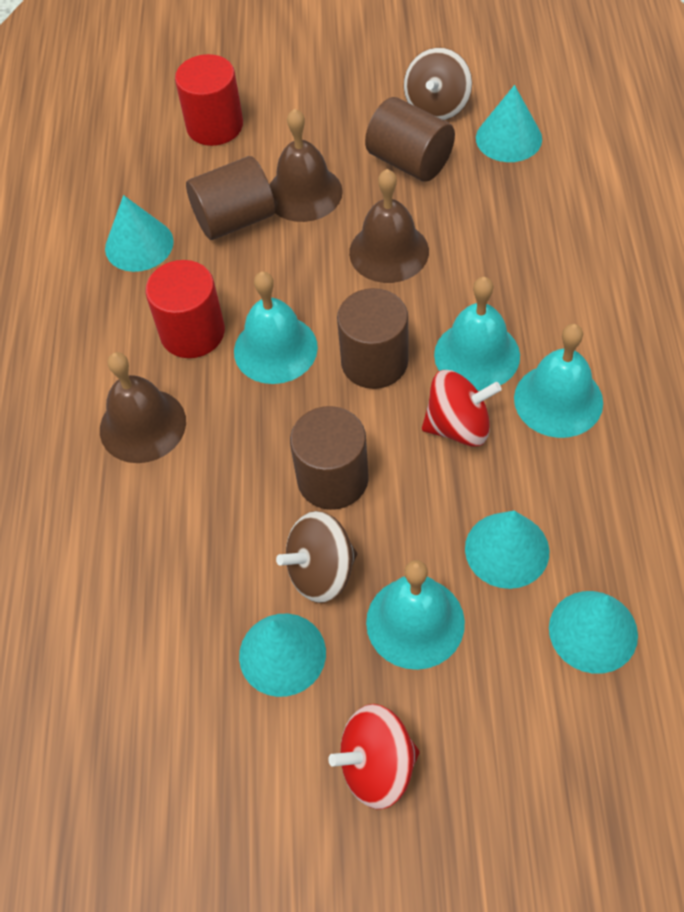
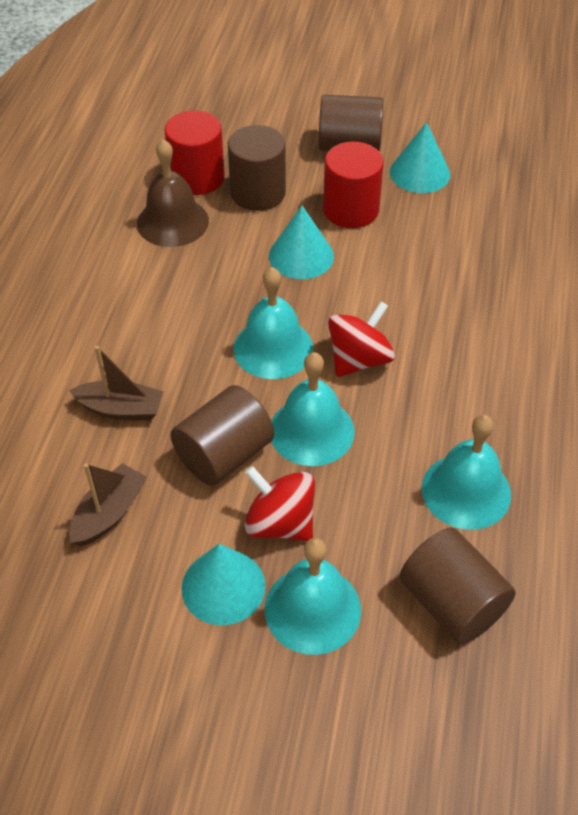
brown bell: [100,352,186,463] [269,108,343,222] [349,169,429,283] = 3 -> [137,139,209,247] = 1
brown boat: none = 0 -> [69,346,164,420] [69,463,147,546] = 2
brown spinning top: [276,511,357,603] [404,47,472,120] = 2 -> none = 0
turquoise cone: [105,195,174,272] [239,614,326,697] [465,511,549,589] [476,85,542,162] [549,591,638,674] = 5 -> [181,544,265,625] [269,206,334,279] [390,122,450,193] = 3

